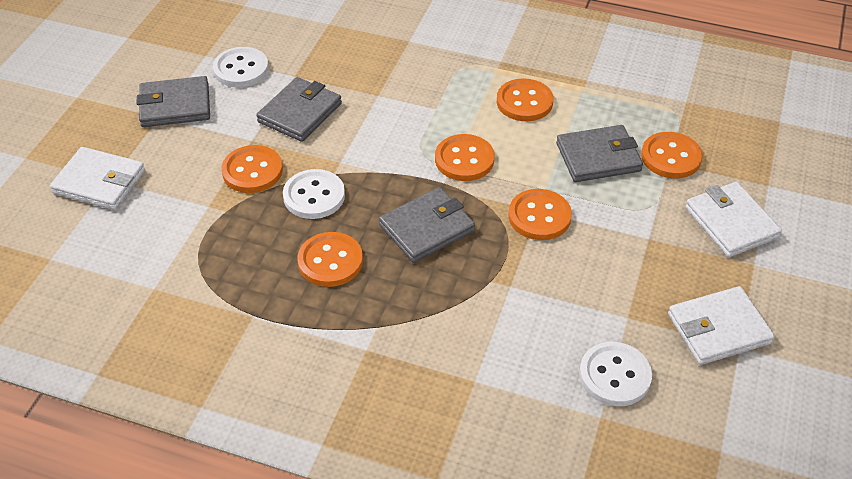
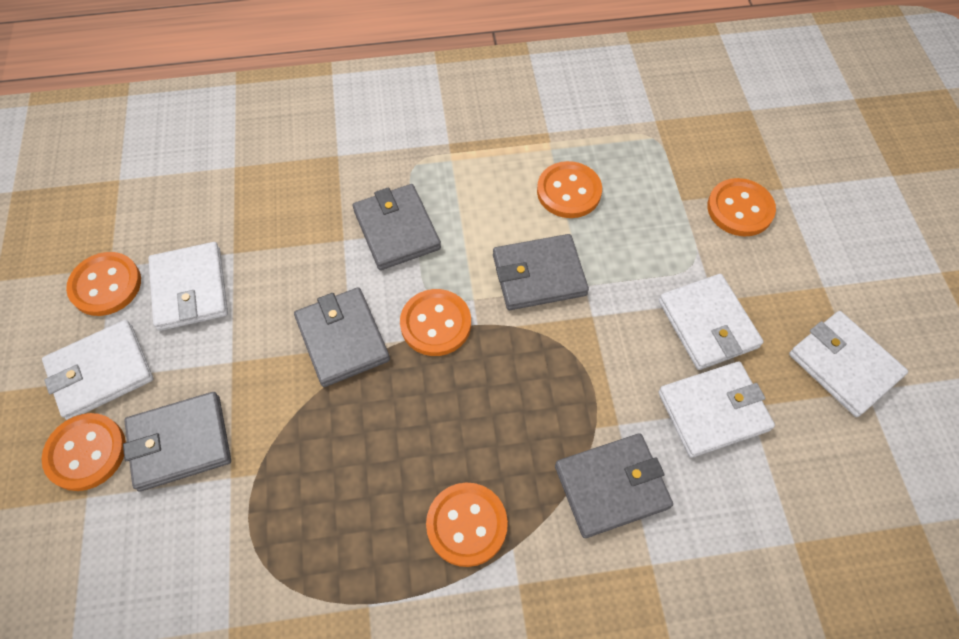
grey wallet: [137,76,210,127] [256,77,342,142] [379,187,475,263] [556,125,643,182] = 4 -> [123,392,231,492] [294,287,390,387] [353,184,441,270] [493,234,589,310] [555,433,673,538] = 5
white button: [213,47,269,87] [283,169,345,219] [579,342,652,406] = 3 -> none = 0
white wallet: [50,147,145,210] [668,286,775,365] [685,182,782,257] = 3 -> [42,320,153,420] [148,242,228,331] [658,361,775,458] [659,274,764,370] [789,311,908,417] = 5

